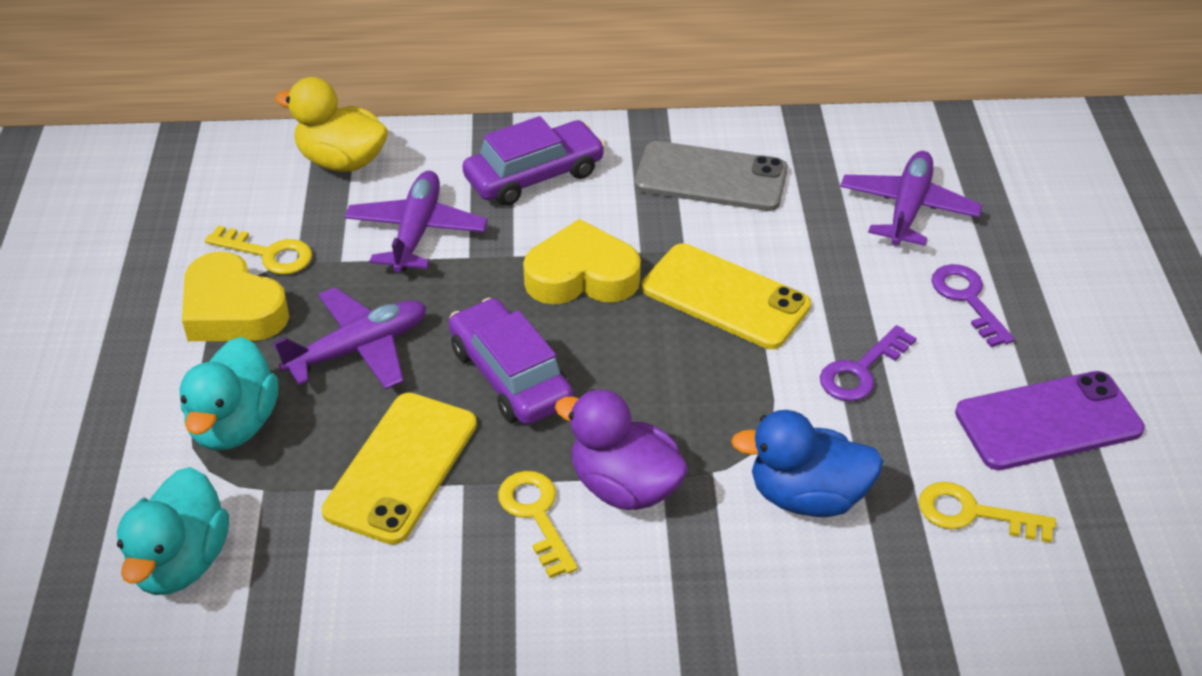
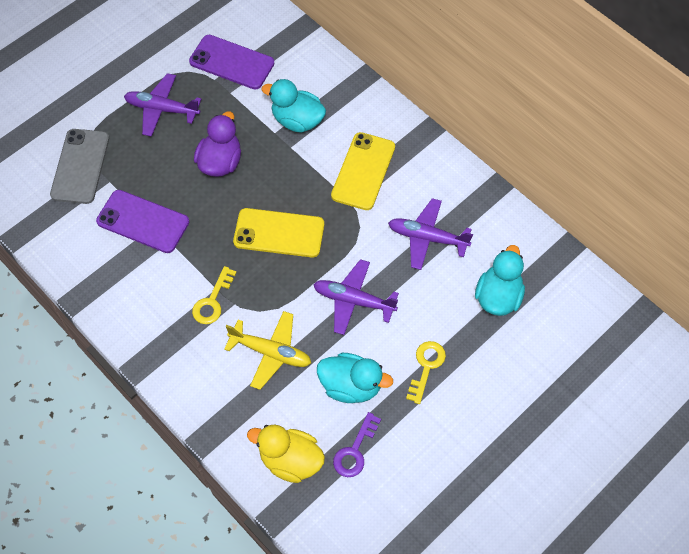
blue duck: [731,410,883,517] = 1 -> none = 0
purple car: [449,298,574,425] [462,116,605,206] = 2 -> none = 0
purple key: [820,325,917,401] [931,264,1015,347] = 2 -> [333,412,381,477] = 1
purple phone: [955,371,1145,470] = 1 -> [96,190,189,253] [189,35,274,89] = 2
turquoise duck: [117,467,229,595] [179,337,279,450] = 2 -> [261,79,326,132] [317,353,393,403] [475,245,525,316] = 3
yellow heart: [182,252,289,341] [523,219,641,304] = 2 -> none = 0
yellow key: [205,225,312,275] [498,471,578,578] [919,482,1056,543] = 3 -> [192,266,237,324] [406,341,446,404] = 2
yellow plane: none = 0 -> [224,311,311,390] = 1

